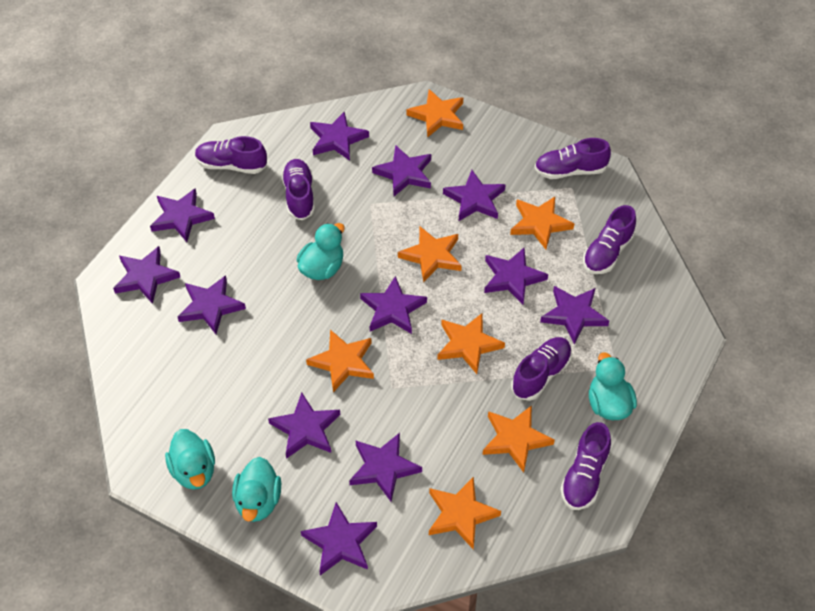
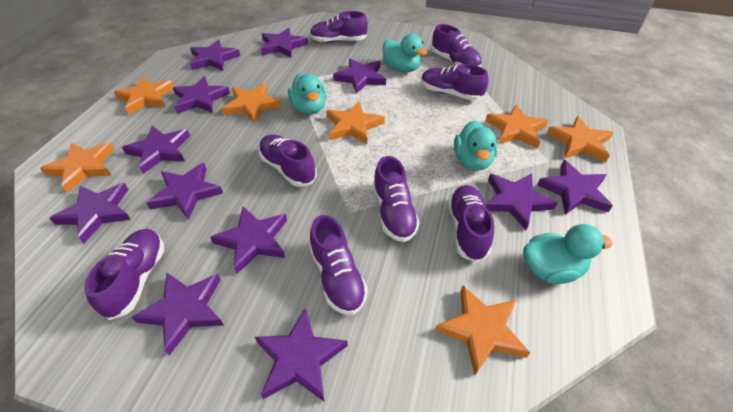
purple shoe: [195,136,267,174] [281,159,315,220] [511,337,572,401] [535,138,611,179] [560,422,611,510] [583,205,636,274] = 6 -> [84,229,165,320] [259,134,317,187] [309,215,368,315] [310,11,368,43] [373,156,420,242] [421,64,488,100] [431,24,482,67] [448,185,494,262] = 8

